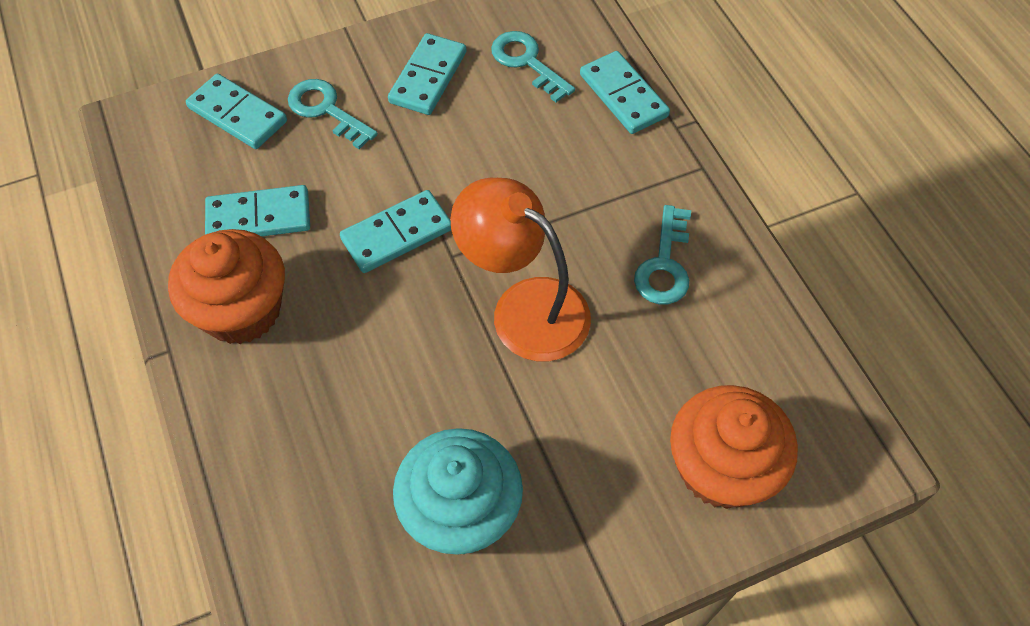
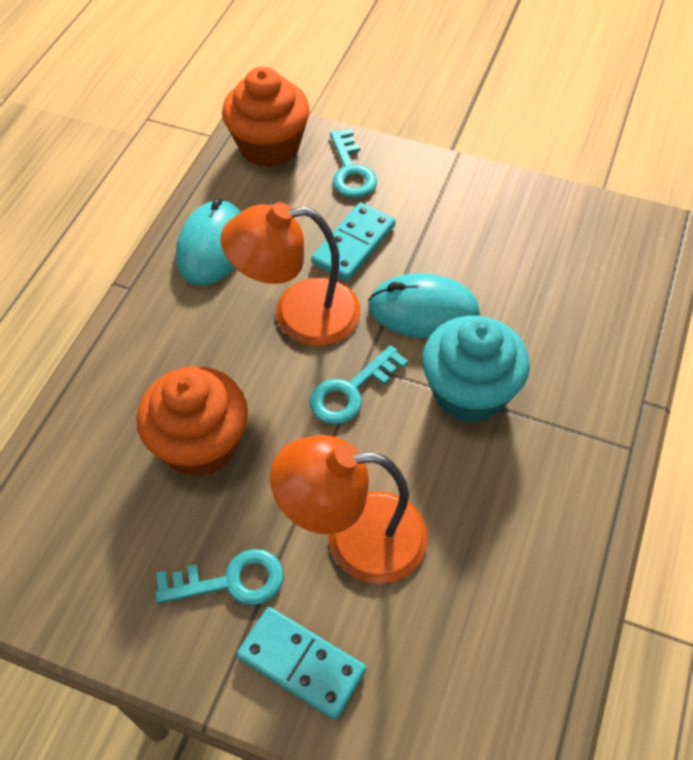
orange lamp: [450,178,591,361] = 1 -> [220,202,360,346] [270,435,428,584] = 2
turquoise domino: [186,74,287,149] [205,185,310,237] [340,190,451,273] [388,33,466,115] [580,51,670,134] = 5 -> [237,607,366,720] [311,202,395,281] = 2
turquoise mouse: none = 0 -> [176,198,241,285] [368,273,480,339] = 2

